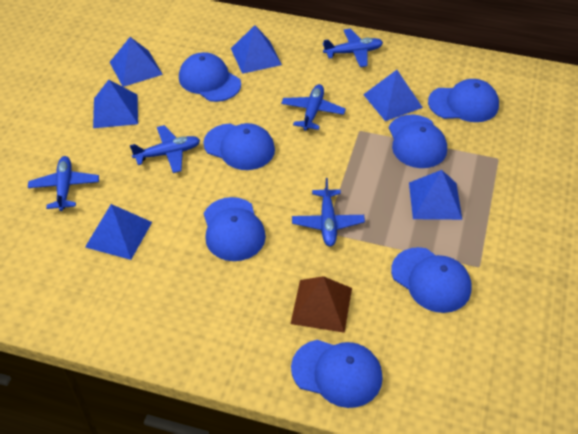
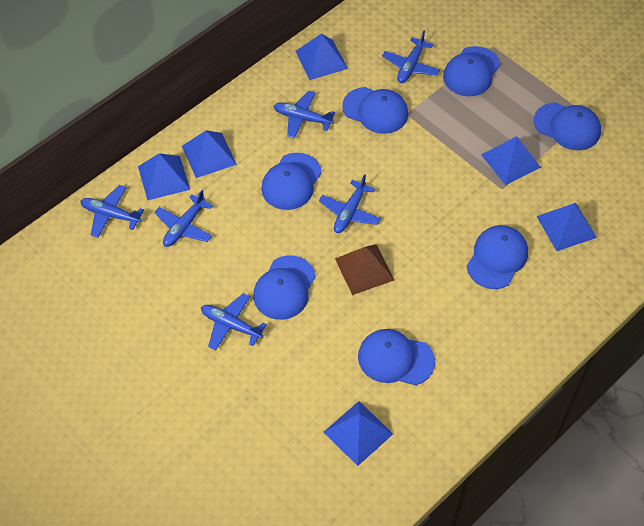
blue plane: [28,156,99,211] [130,125,200,173] [281,84,346,131] [292,178,365,246] [323,29,383,67] = 5 -> [80,185,144,238] [154,190,213,247] [201,293,267,350] [274,91,335,139] [319,174,381,233] [382,31,440,83] = 6

